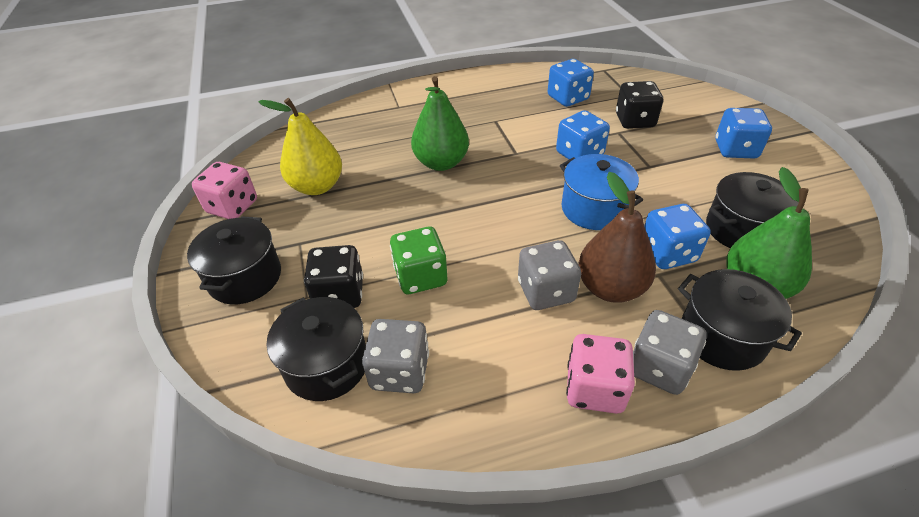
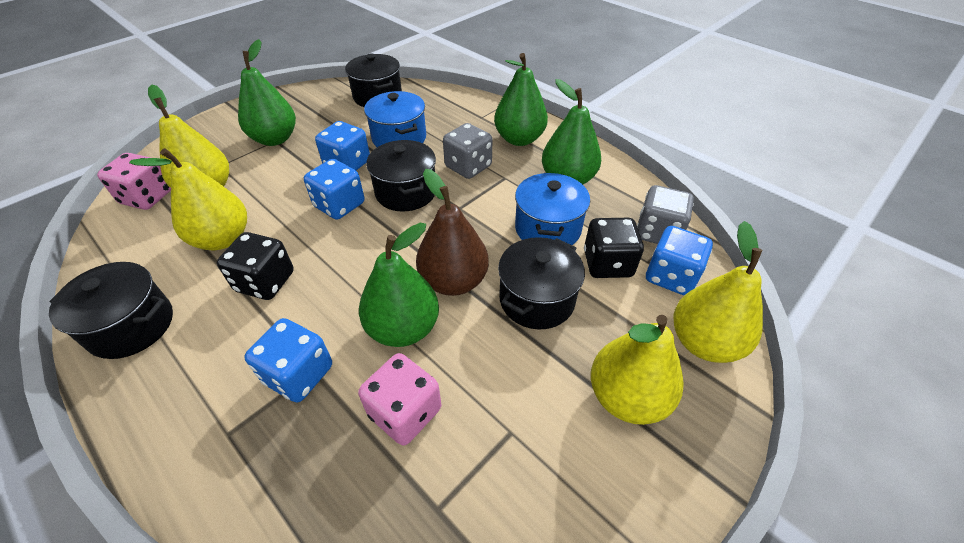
blue pot: [560,154,643,230] = 1 -> [364,91,426,147] [515,173,590,245] = 2
green dice: [390,227,447,294] = 1 -> none = 0
green pear: [411,76,469,171] [726,167,812,299] = 2 -> [238,39,296,146] [359,223,439,347] [494,53,548,146] [542,79,601,185] = 4
grey dice: [362,319,429,393] [518,240,581,310] [633,310,706,395] = 3 -> [443,123,492,179] [637,185,694,244] = 2
yellow pear: [259,98,342,195] = 1 -> [129,148,247,250] [148,84,229,188] [591,315,683,425] [673,221,763,363] = 4

